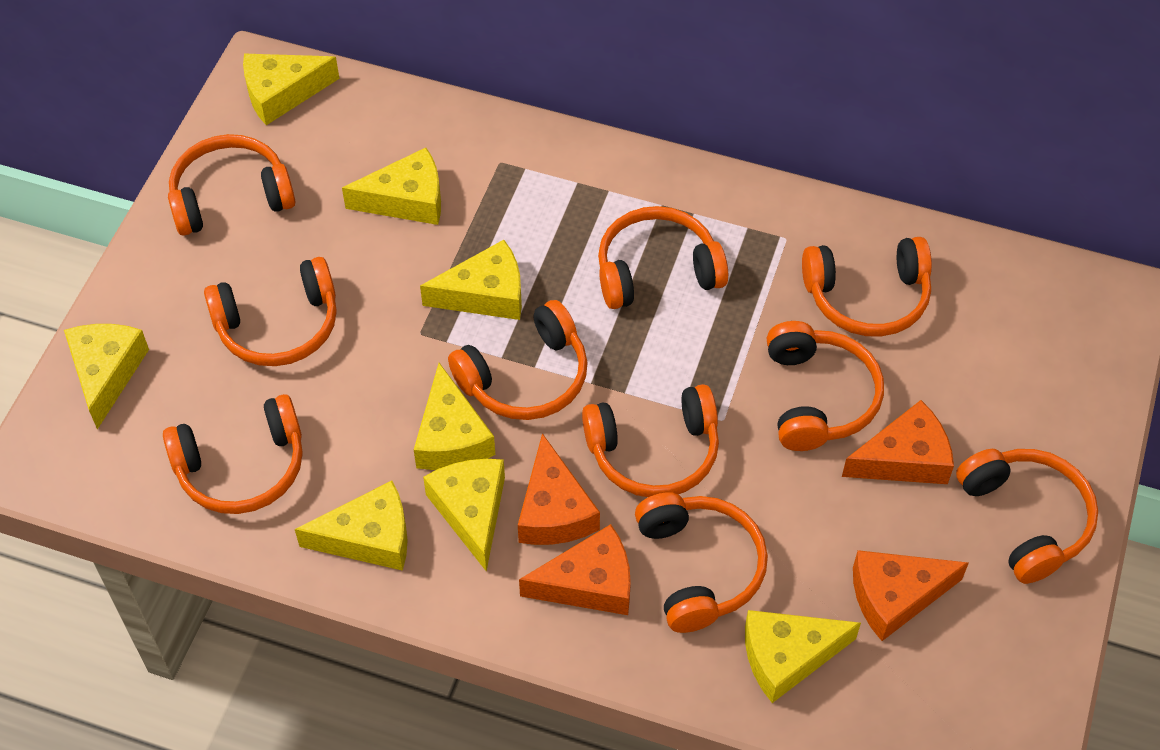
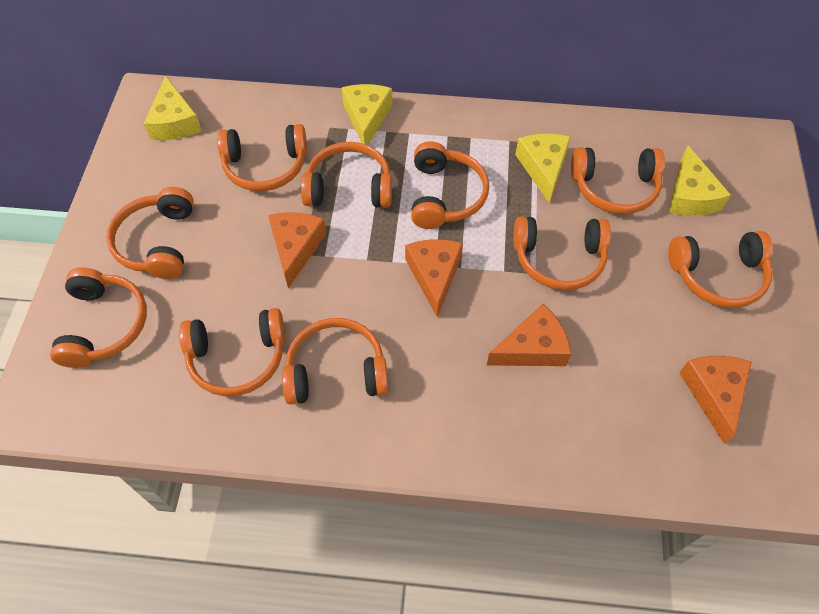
yellow cheese: [64,324,149,429] [243,53,339,125] [295,481,408,571] [342,148,441,225] [414,363,495,470] [420,240,522,320] [423,459,505,572] [745,610,861,703] = 8 -> [144,75,202,140] [342,84,393,145] [515,134,571,203] [668,145,731,216] = 4

